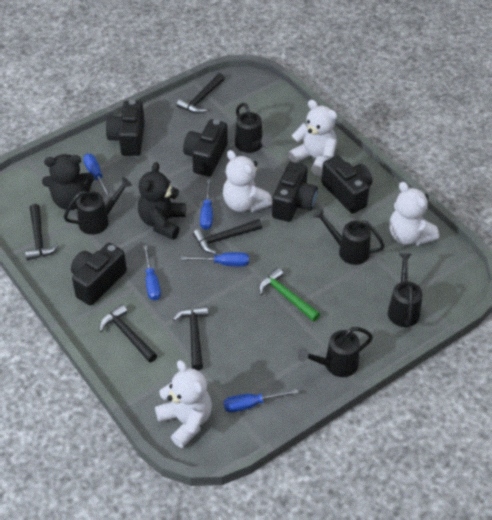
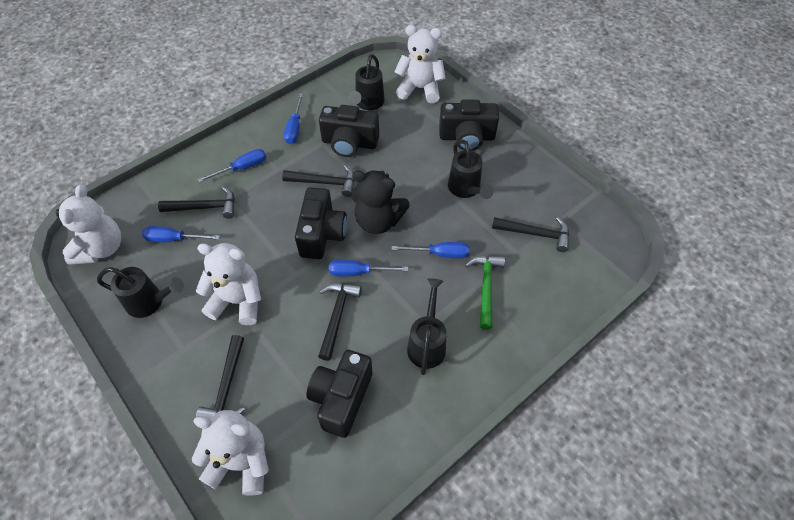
black camera: [71,243,127,306] [106,100,145,156] [183,119,228,177] [272,162,318,222] [321,156,372,214] = 5 -> [295,187,347,259] [306,350,373,438] [319,105,379,157] [439,100,499,151] = 4
black teddy bear: [42,154,94,210] [138,162,186,240] = 2 -> [352,170,410,234] = 1
black watering can: [64,177,132,235] [235,103,273,153] [297,327,373,377] [313,208,385,265] [388,253,423,327] = 5 -> [97,267,184,318] [349,54,385,110] [407,278,446,375] [448,140,494,199] = 4

